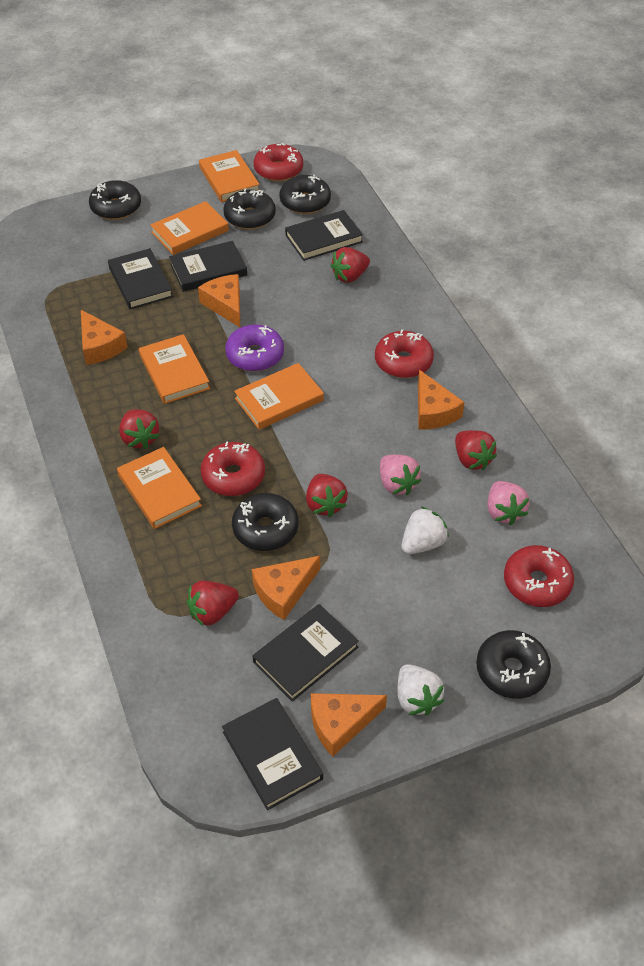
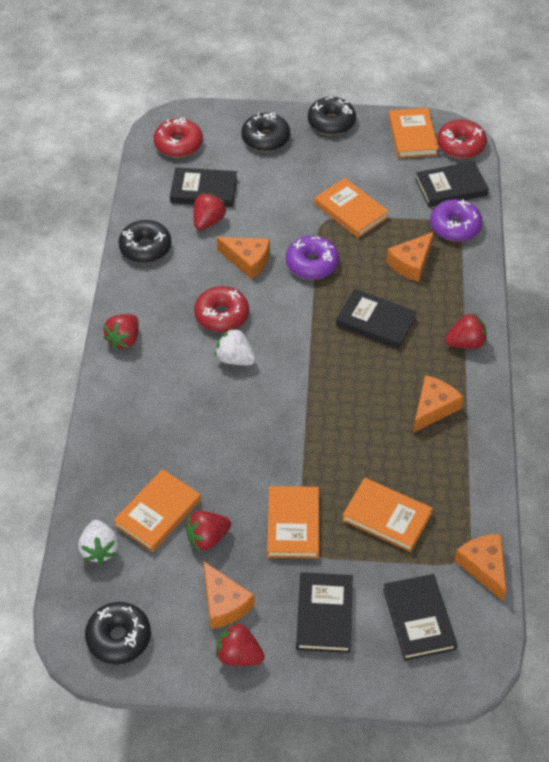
black donut: [89,180,141,220] [223,188,276,230] [232,493,299,551] [279,175,331,214] [476,630,551,699] = 5 -> [85,602,151,664] [119,220,171,263] [241,112,290,152] [308,96,356,135] = 4
pink strawberry: [380,455,421,495] [487,481,529,525] = 2 -> none = 0
purple donut: [225,324,284,372] = 1 -> [286,236,339,280] [430,199,483,241] = 2
red donut: [201,442,265,496] [254,143,303,181] [375,329,434,378] [504,545,574,607] = 4 -> [154,118,203,158] [194,286,249,332] [437,119,487,159] = 3

